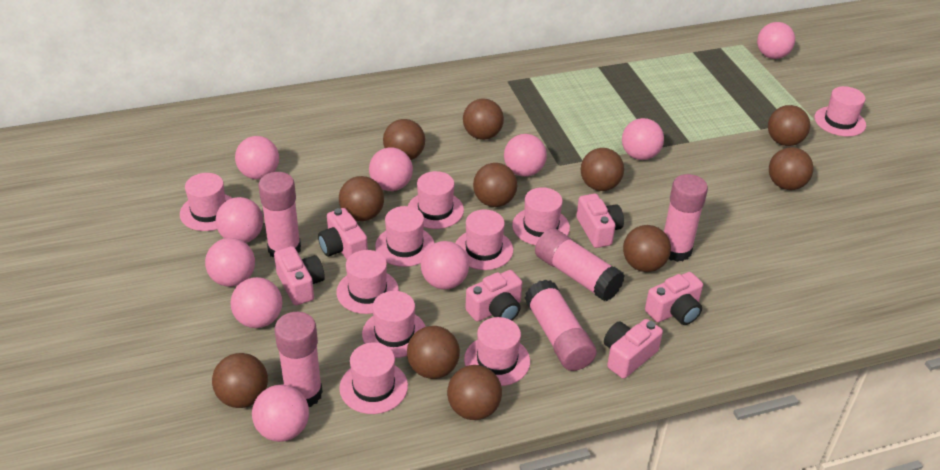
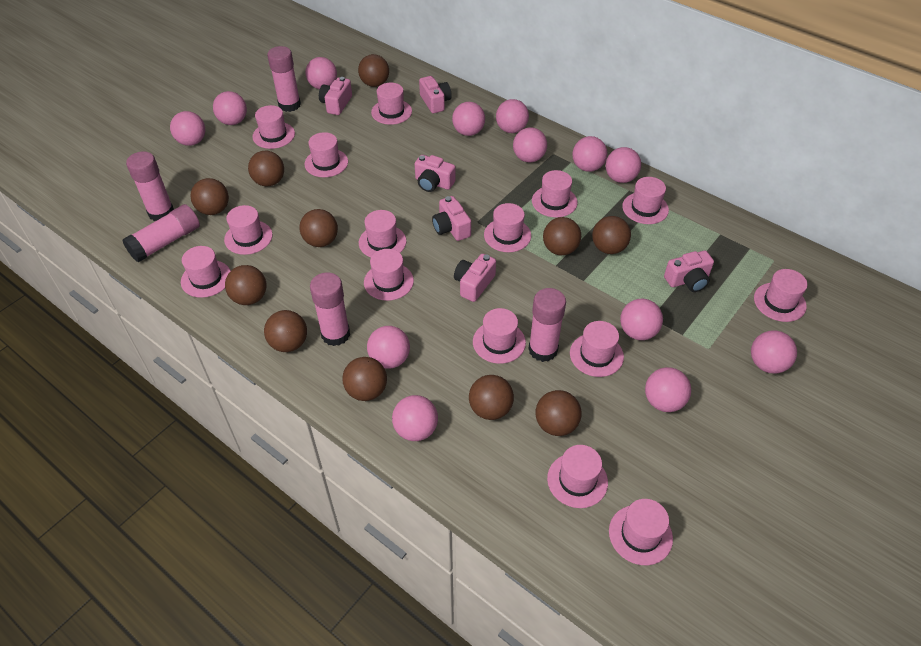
pink ball: [205,238,255,287] [216,197,263,243] [231,277,282,328] [235,136,279,179] [252,384,309,442] [369,147,413,191] [421,241,469,289] [504,134,547,177] [622,118,664,160] [757,22,795,59] = 10 -> [170,111,205,146] [213,91,247,125] [306,57,337,89] [367,326,410,368] [392,395,438,441] [452,102,485,136] [496,99,529,133] [513,127,547,163] [572,136,607,172] [606,147,641,183] [620,299,663,340] [645,367,691,412] [751,330,797,374] = 13
pink hat: [180,173,232,231] [336,250,399,314] [339,343,408,414] [362,291,426,358] [375,206,434,267] [408,171,464,229] [456,209,513,270] [464,317,530,386] [512,187,570,245] [814,86,866,137] = 10 -> [181,246,231,298] [224,205,273,255] [252,105,295,149] [304,132,348,177] [359,210,406,258] [364,249,414,301] [371,83,412,125] [473,308,526,364] [484,203,531,252] [532,170,578,217] [547,445,608,508] [570,321,624,377] [609,499,673,565] [622,177,669,224] [754,269,807,322] = 15

